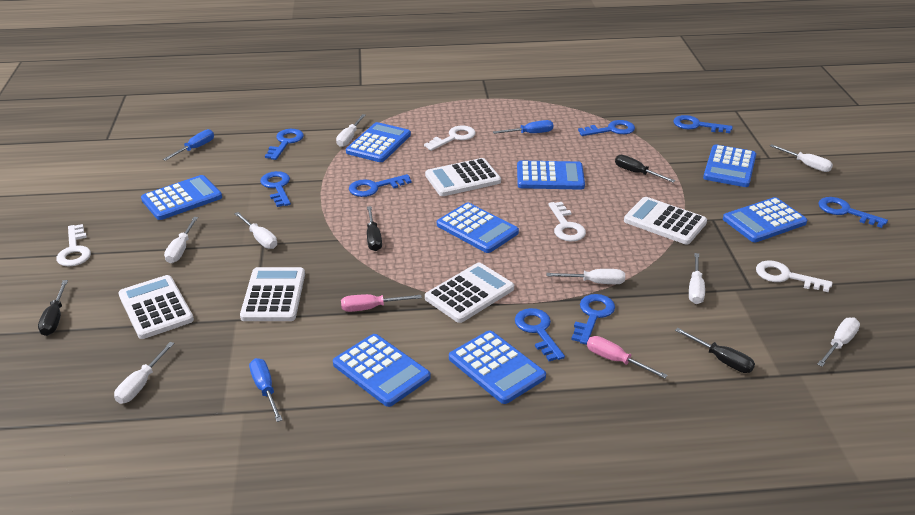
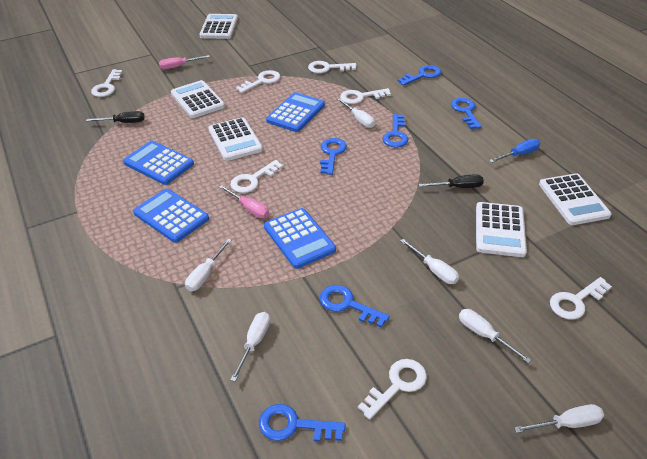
black screwdriver: [38,280,68,336] [367,206,382,251] [615,155,675,182] [675,328,755,373] = 4 -> [86,111,145,123] [418,174,484,188] = 2
blue calculator: [141,175,222,220] [333,334,431,407] [346,122,411,162] [437,202,519,253] [449,331,546,404] [517,160,585,190] [703,145,756,187] [723,197,807,242] = 8 -> [123,141,194,185] [133,189,209,243] [264,208,336,269] [266,92,325,132] = 4
blue key: [260,171,291,207] [265,129,304,160] [349,174,412,197] [515,308,565,361] [571,294,615,345] [578,120,635,136] [673,115,733,133] [818,197,888,228] = 8 -> [259,404,346,442] [320,138,347,175] [320,285,390,328] [383,114,408,148] [398,65,441,86] [451,98,482,129] = 6
blue screwdriver: [163,129,214,161] [249,358,282,422] [493,120,553,134] = 3 -> [489,139,540,163] = 1
white key: [56,224,91,267] [424,125,476,151] [548,202,586,241] [756,260,832,292] = 4 -> [91,69,122,97] [230,160,283,193] [236,70,281,93] [308,61,356,73] [340,88,391,104] [358,359,427,420] [550,277,612,320] = 7
white screwdriver: [114,342,174,404] [164,217,198,263] [234,212,277,249] [336,114,366,147] [546,269,625,284] [689,253,705,304] [770,144,833,172] [817,317,860,367] = 8 -> [185,239,232,291] [230,312,270,382] [337,98,375,128] [400,239,459,284] [459,309,531,363] [514,404,604,433] = 6

